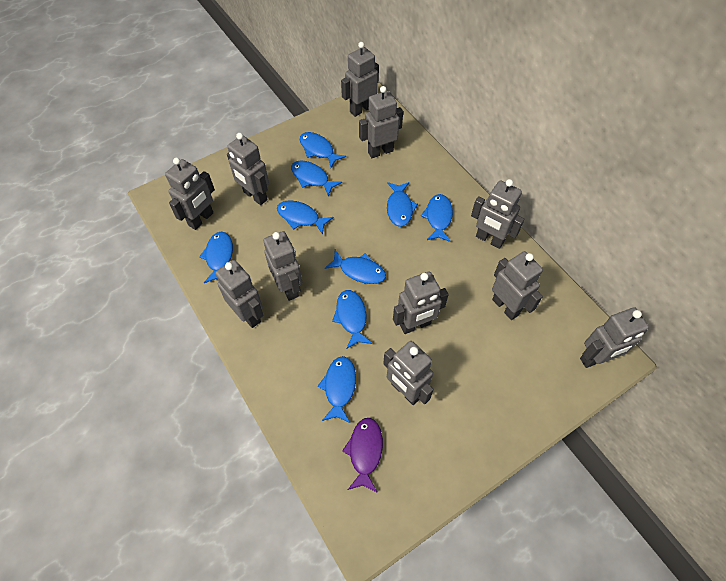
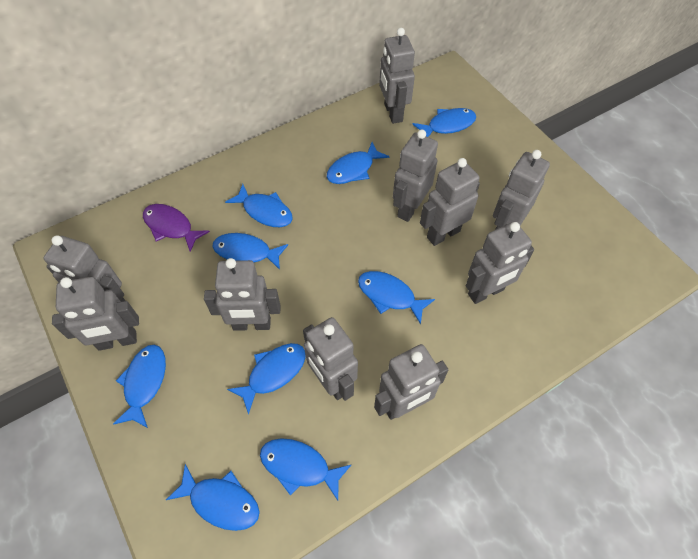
grey robot: [165,158,215,230] [215,260,264,328] [227,133,269,205] [263,231,302,301] [341,42,379,117] [359,86,403,158] [383,341,433,405] [393,271,449,334] [471,179,524,249] [492,251,543,320] [580,307,649,368] = 11 -> [43,235,125,302] [52,277,139,351] [204,258,281,331] [303,317,358,401] [374,344,448,420] [379,28,415,124] [393,130,438,222] [420,158,480,246] [466,222,534,304] [493,150,550,230] = 10

